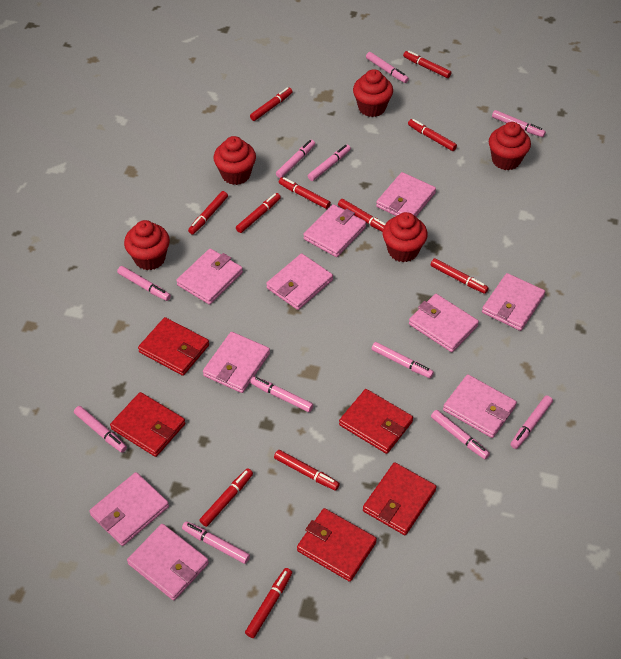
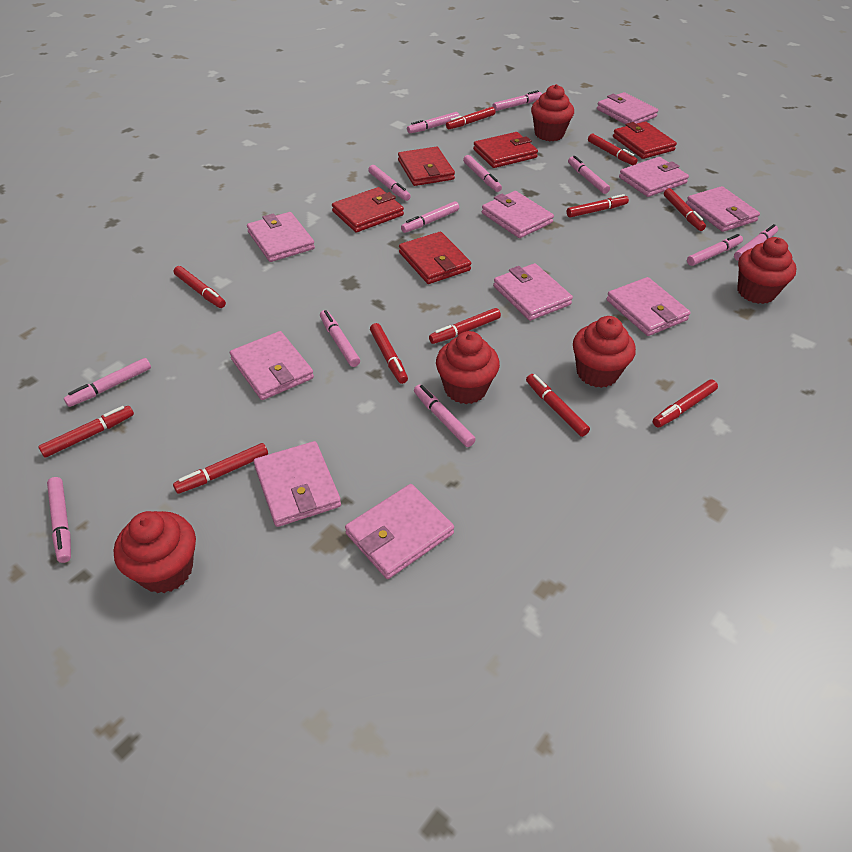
pink marker: [74,406,127,453] [117,266,171,301] [182,521,250,564] [250,376,313,412] [276,140,315,178] [308,145,351,181] [366,52,409,83] [372,342,434,378] [431,410,490,459] [492,110,546,137] [510,395,553,449] = 11 -> [47,477,71,563] [64,358,151,407] [320,310,360,367] [368,165,411,201] [401,201,459,233] [407,112,459,133] [414,384,476,447] [463,155,502,192] [492,90,542,111] [568,156,610,194] [687,234,743,266] [734,224,778,261] = 12

